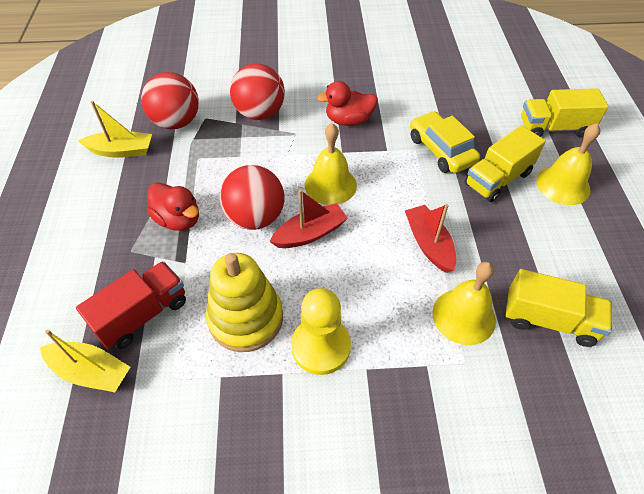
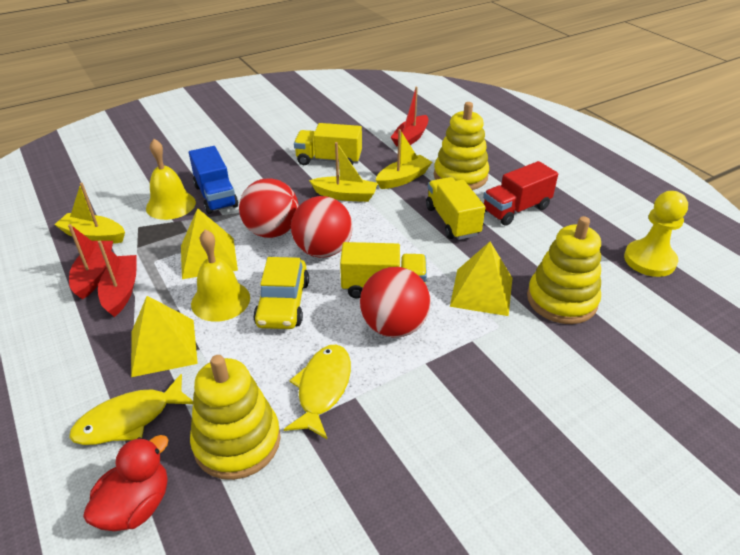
blue truck: none = 0 -> [189,146,238,214] = 1
red boat: [269,189,348,248] [405,204,456,273] = 2 -> [68,224,113,300] [98,240,137,317] [390,87,428,147] = 3
red duck: [147,182,199,231] [317,81,378,126] = 2 -> [83,435,168,531] = 1
yellow bell: [305,123,357,205] [432,262,496,345] [536,123,600,205] = 3 -> [146,139,196,220] [191,229,250,322] = 2
yellow boat: [40,329,130,392] [79,101,152,158] = 2 -> [54,183,125,244] [309,142,378,202] [376,129,432,189] = 3
yellow fish: none = 0 -> [69,374,193,445] [284,345,351,439] = 2
yellow pyramid: none = 0 -> [131,296,198,377] [181,208,238,279] [450,242,512,316] = 3
yellow stacking toy: [206,253,283,352] = 1 -> [190,355,281,480] [434,102,489,190] [527,216,601,324] = 3

